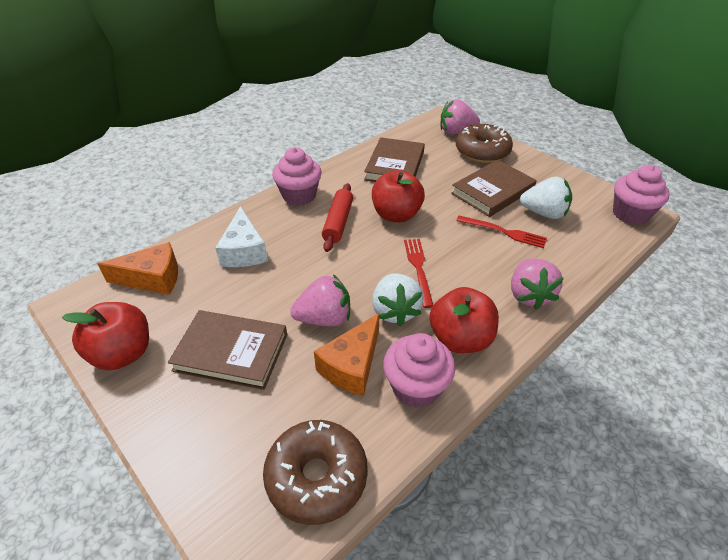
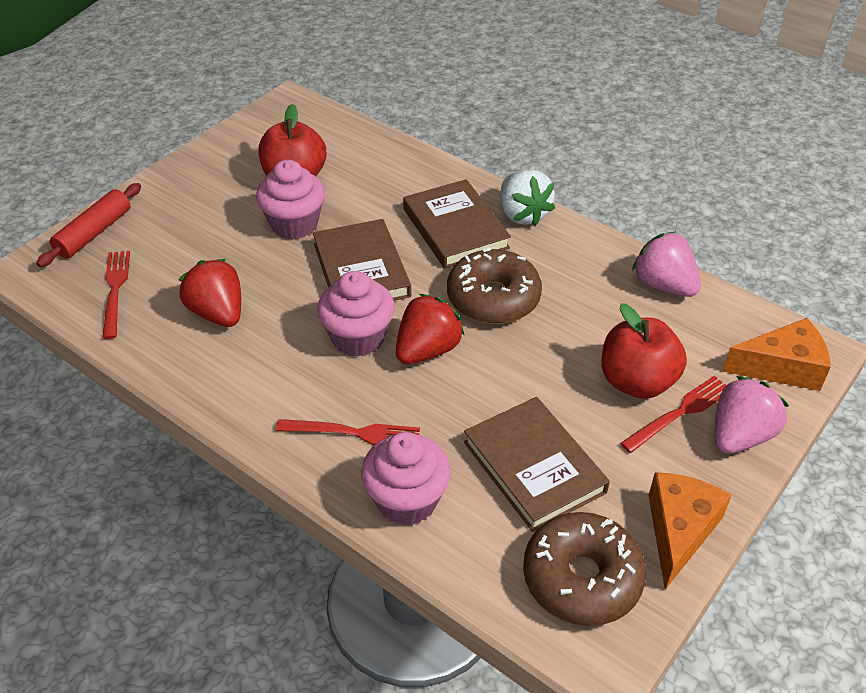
pink strawberry: [290,274,350,327] [441,99,480,135] [511,258,564,310] = 3 -> [632,232,701,297] [715,376,789,454] = 2
red apple: [62,302,149,370] [372,170,425,222] [430,287,499,353] = 3 -> [259,104,326,176] [601,303,687,399] = 2
red fork: [404,239,433,308] [456,216,547,248] = 2 -> [102,251,130,339] [276,419,420,445] [620,376,726,453] = 3
red strawberry: none = 0 -> [179,259,241,327] [396,294,465,364] = 2
white cheese: [215,206,268,267] = 1 -> none = 0
white strawberry: [372,273,424,326] [520,177,572,219] = 2 -> [500,169,555,226] = 1

